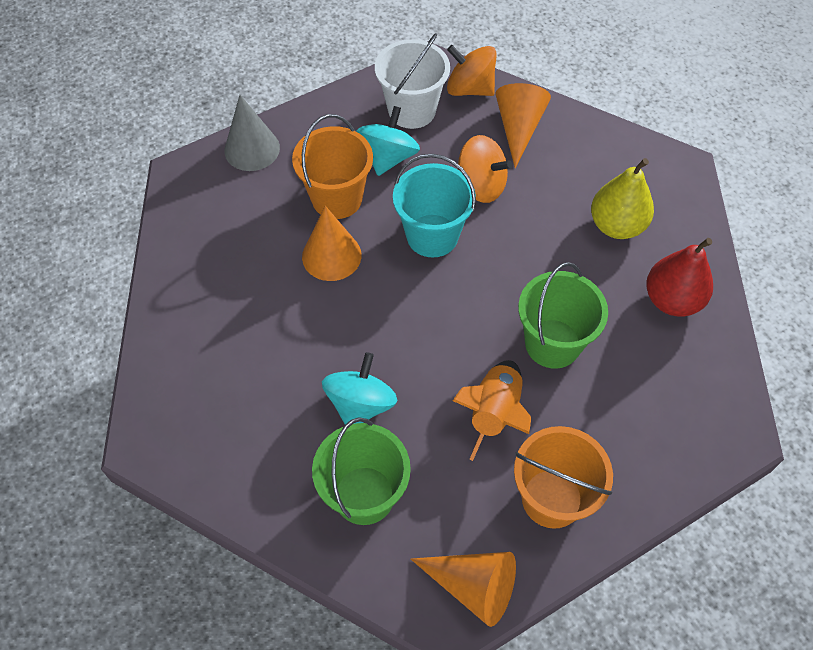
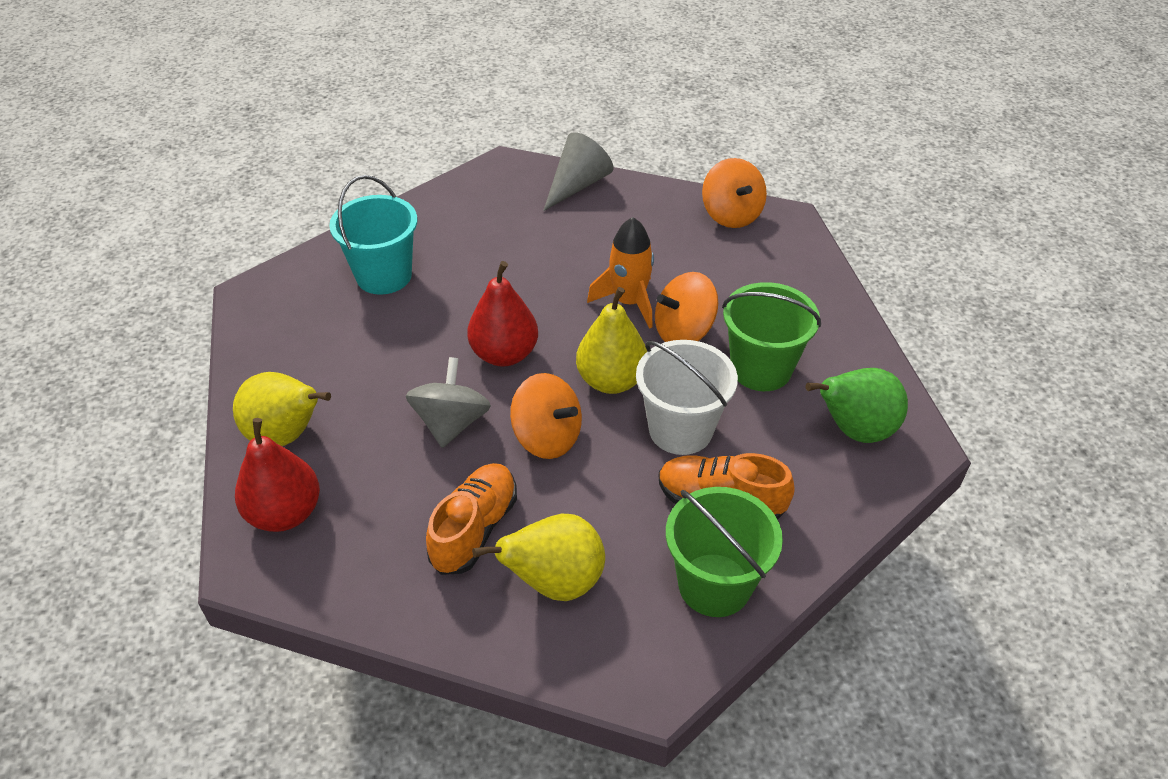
green pear: none = 0 -> [806,368,908,443] = 1
grey spinning top: none = 0 -> [406,357,491,448] = 1
orange bucket: [292,114,373,219] [514,426,613,529] = 2 -> none = 0
orange cone: [302,206,361,281] [411,552,516,627] [495,83,551,168] = 3 -> none = 0
orange shoe: none = 0 -> [426,463,517,575] [659,453,795,520] = 2
orange spinning top: [447,45,497,96] [458,135,512,203] = 2 -> [510,373,582,459] [655,272,718,342] [702,158,767,228] = 3
red pear: [646,238,713,316] = 1 -> [235,418,320,532] [467,261,538,367] = 2
turquoise spinning top: [322,352,398,425] [356,106,420,176] = 2 -> none = 0
yellow pear: [591,158,654,239] = 1 -> [233,372,331,446] [472,514,605,601] [576,287,647,394] = 3

